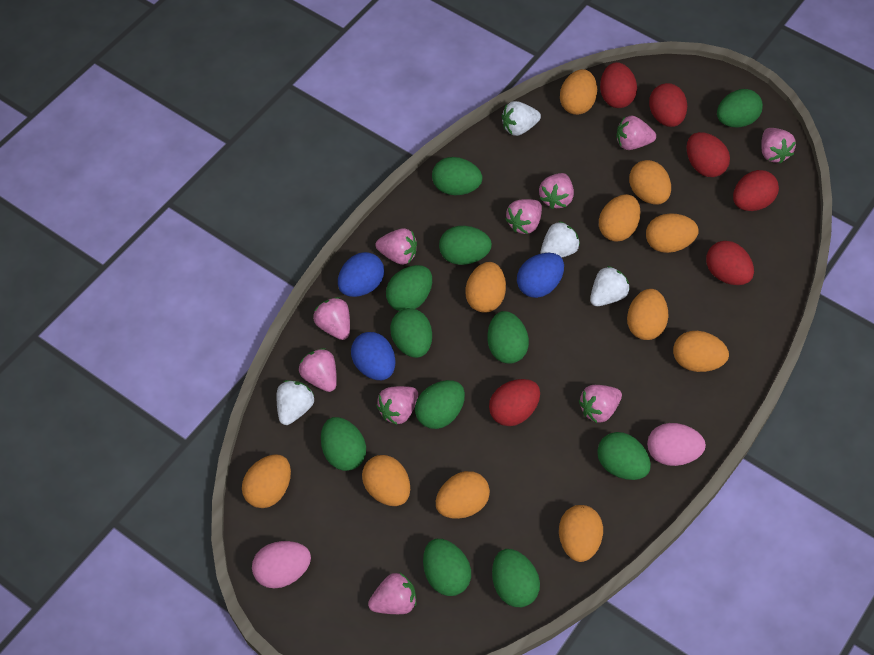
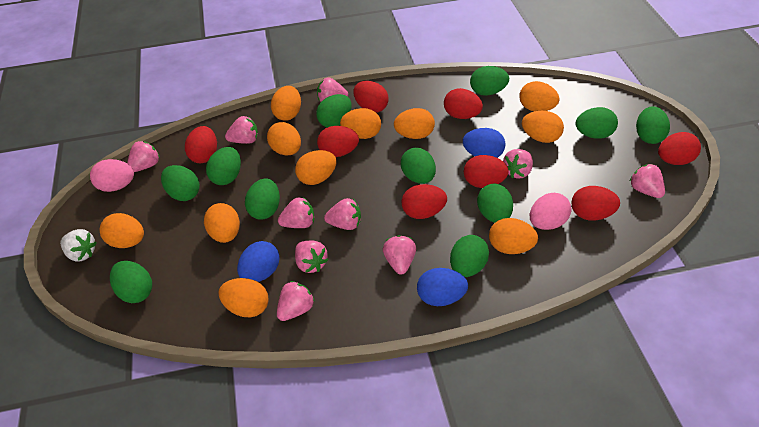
red egg: [489,379,540,426] [600,62,637,108] [649,83,687,127] [687,132,730,177] [706,241,754,285] [733,170,779,211] = 6 -> [185,126,217,163] [317,126,359,157] [353,81,389,113] [402,184,447,219] [444,88,483,119] [464,155,509,188] [571,186,620,221] [658,132,701,165] = 8
white strawberry: [277,380,314,425] [502,101,541,136] [540,221,580,258] [590,266,630,306] = 4 -> [60,229,97,262] = 1

